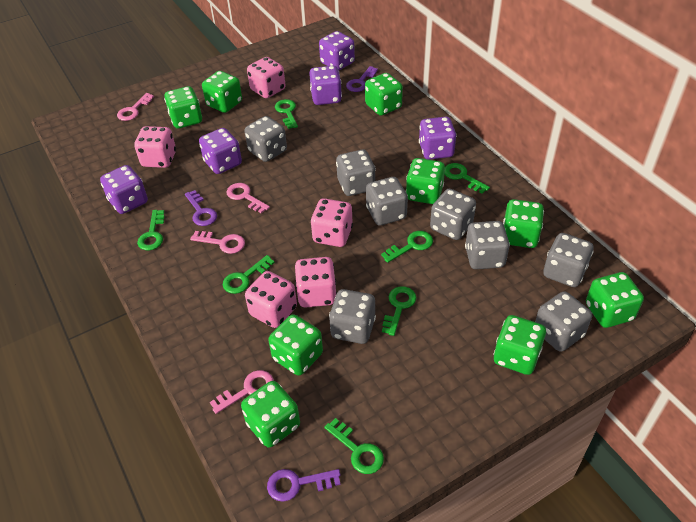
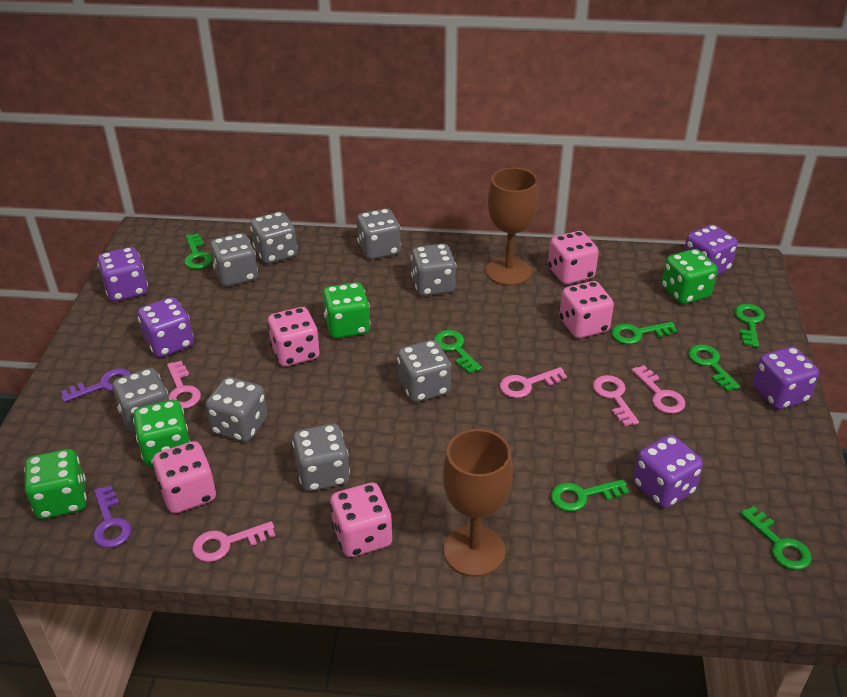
brown goblet: none = 0 -> [443,429,513,577] [486,168,539,286] = 2
green dice: [164,86,202,129] [202,71,242,113] [241,381,300,448] [268,314,323,376] [365,73,403,116] [406,158,445,204] [493,315,546,375] [503,199,544,248] [586,272,644,328] = 9 -> [24,449,87,519] [133,400,191,467] [323,282,371,338] [662,249,717,304] = 4
pink key: [117,93,154,121] [190,231,245,254] [210,370,274,414] [226,183,270,213] = 4 -> [167,361,201,409] [192,521,275,562] [500,367,567,398] [593,375,639,426] [631,365,685,414] = 5
purple key: [185,190,217,226] [267,469,341,502] [346,66,378,92] = 3 -> [61,368,132,402] [93,485,131,548] = 2

